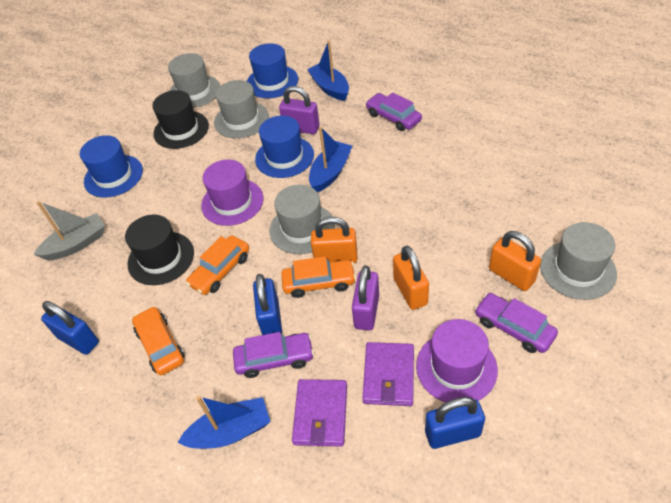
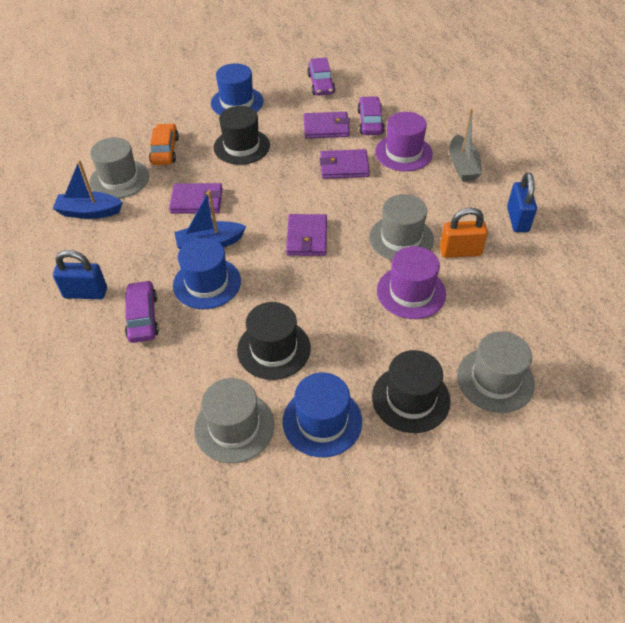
black hat: [125,215,194,285] [152,90,209,149] = 2 -> [213,106,270,165] [237,302,311,380] [372,350,451,433] = 3
blue boat: [177,396,271,449] [307,41,349,101] [309,127,352,192] = 3 -> [52,160,123,219] [174,190,247,249] = 2
blue padlock: [41,301,99,355] [253,274,282,335] [425,397,485,449] = 3 -> [53,250,107,299] [507,172,537,232] = 2
orange car: [132,306,185,375] [186,235,249,295] [281,256,356,298] = 3 -> [149,123,179,165] = 1
orange padlock: [311,217,357,263] [393,246,429,310] [489,231,541,291] = 3 -> [440,208,488,258] = 1
purple padlock: [279,86,320,134] [352,266,379,331] = 2 -> none = 0
purple wallet: [292,379,347,447] [362,342,414,406] = 2 -> [169,183,223,214] [286,214,327,256] [304,112,350,139] [320,149,370,179] = 4

